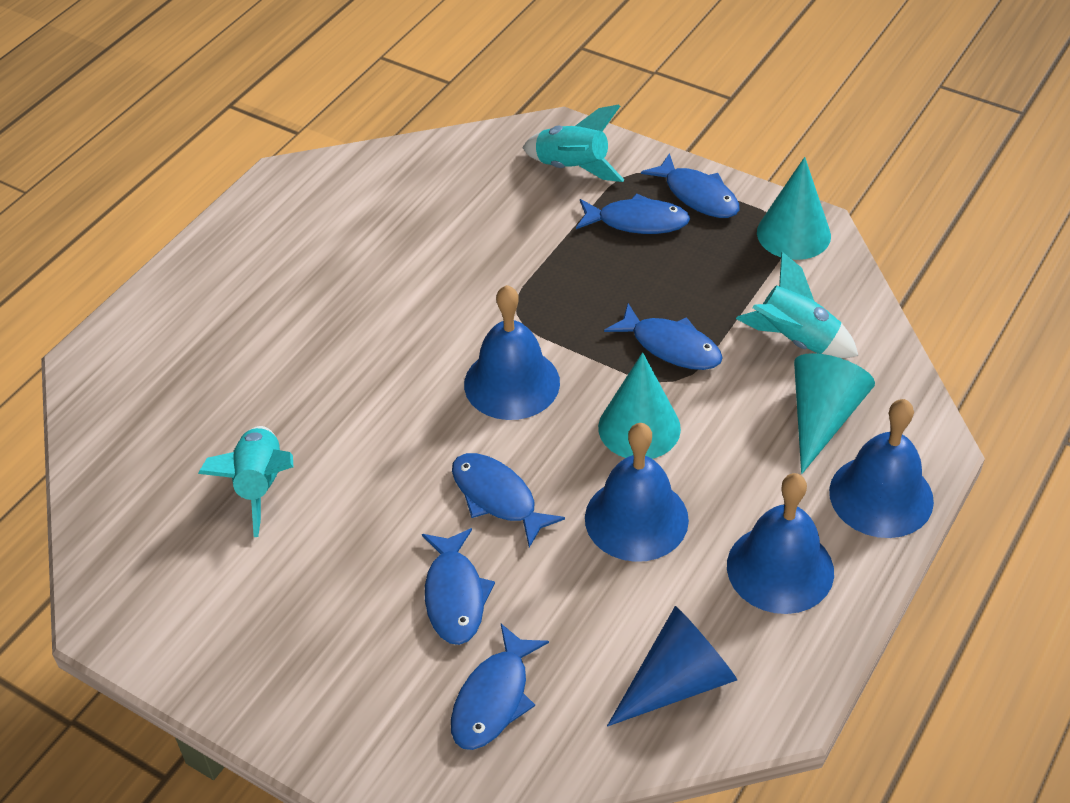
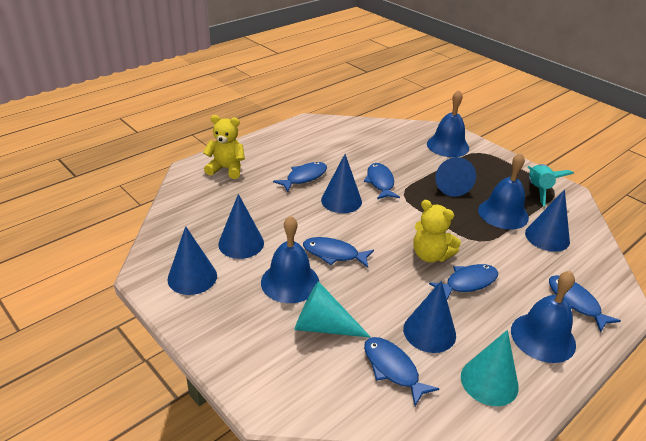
blue cone: [607,606,737,726] = 1 -> [168,226,217,295] [218,194,264,259] [321,154,362,213] [403,281,456,353] [435,157,476,197] [525,189,570,252] = 6
turquoise cone: [598,352,681,459] [757,157,831,260] [794,353,875,474] = 3 -> [295,281,371,338] [461,330,519,406] = 2
turquoise rocket: [198,426,293,537] [522,104,624,182] [736,252,858,358] = 3 -> [527,164,574,206] = 1
yellow teddy bear: none = 0 -> [203,115,245,179] [414,200,461,263] = 2

